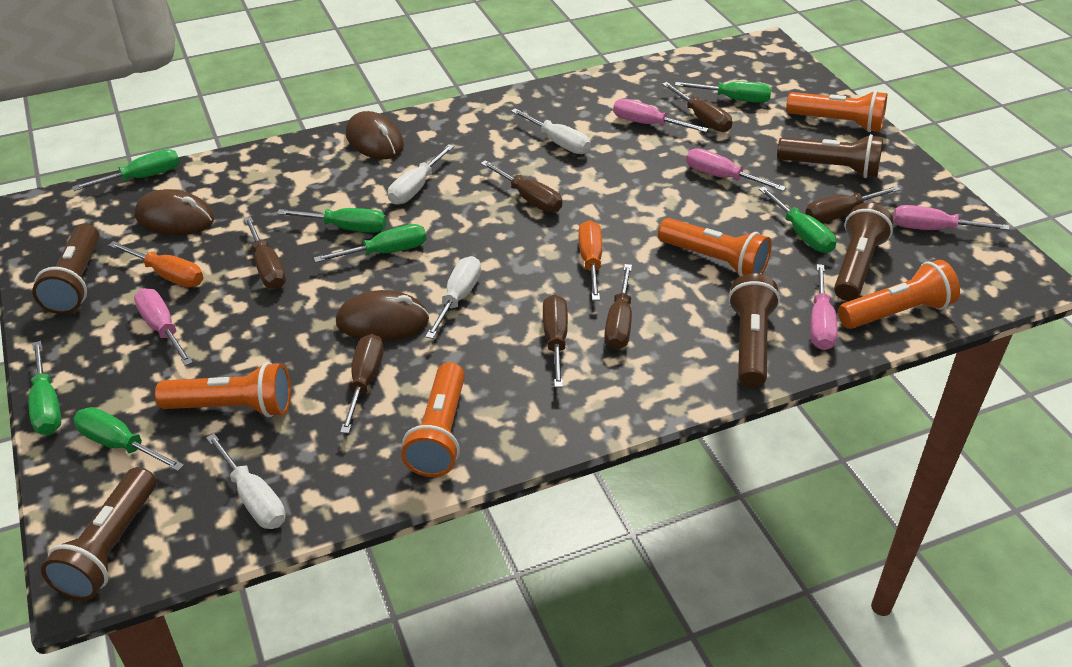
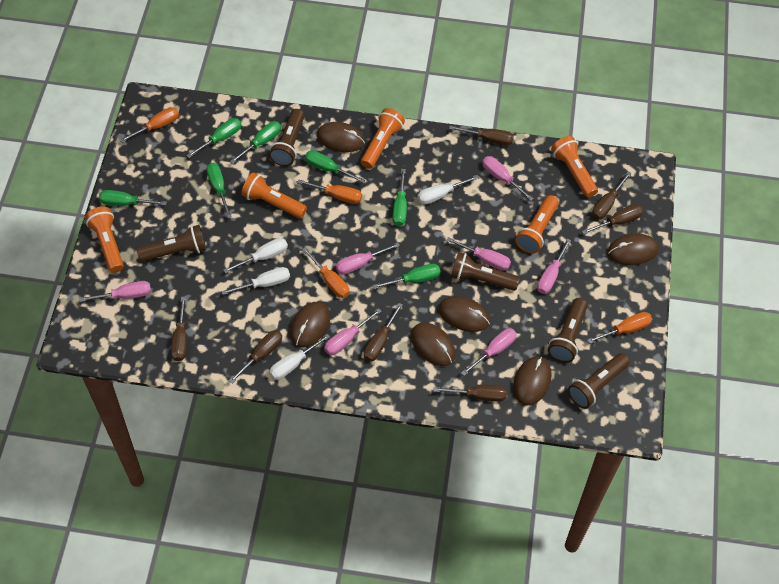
brown mouse: [135,189,214,235] [336,290,429,341] [346,111,404,159] = 3 -> [290,301,330,347] [316,122,365,152] [411,323,456,366] [438,296,490,332] [513,357,551,405] [608,234,659,265] = 6
orange screwdriver: [108,241,203,287] [579,220,602,301] = 2 -> [120,107,179,143] [297,179,362,204] [302,247,349,298] [587,312,652,344] = 4
pink screwdriver: [134,288,193,366] [613,99,708,132] [686,148,786,191] [810,264,838,350] [893,205,1010,230] = 5 -> [80,281,151,302] [324,308,382,355] [336,242,400,275] [446,237,511,271] [461,328,517,376] [482,156,534,201] [537,239,571,294] = 7

